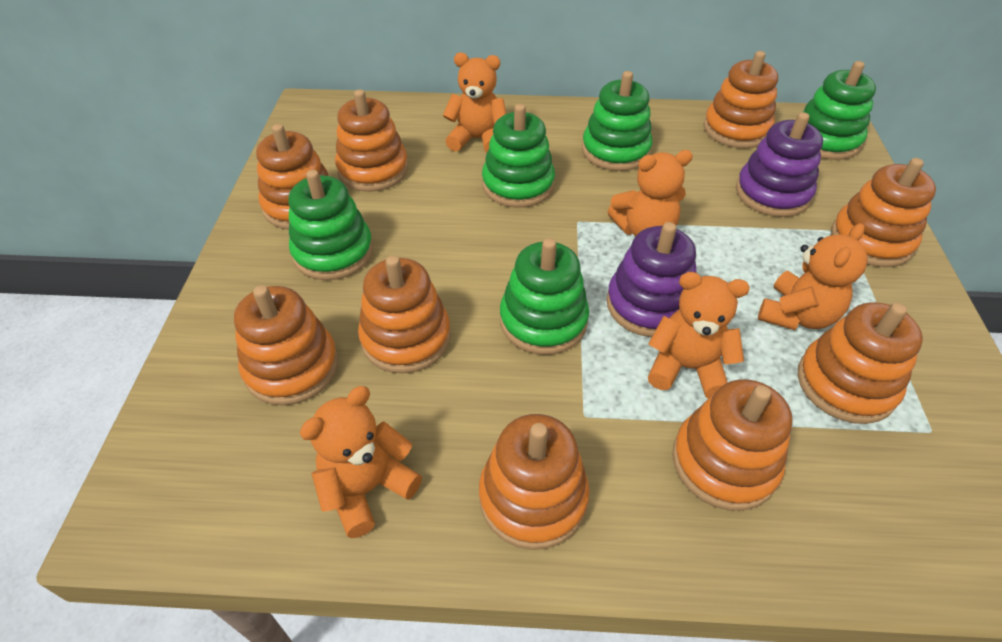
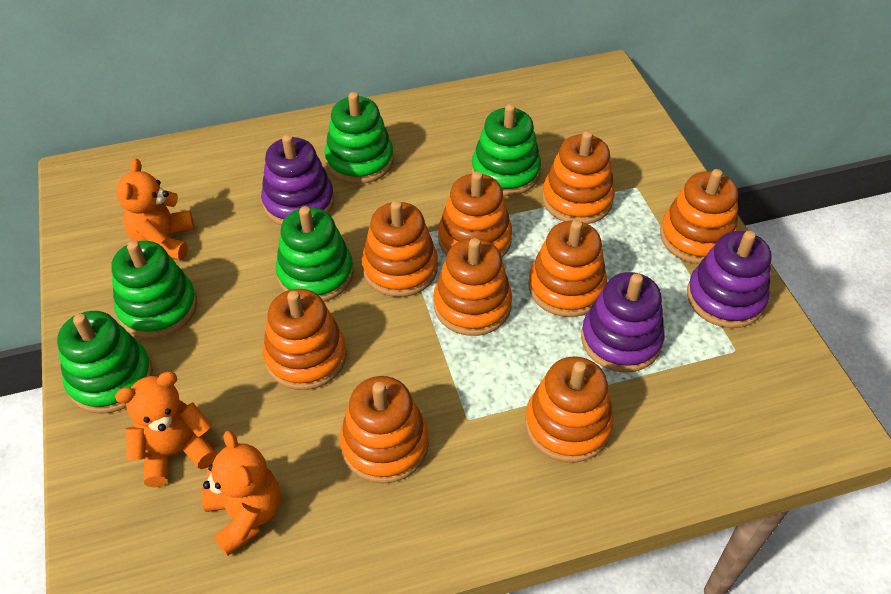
orange teddy bear: [300,386,422,538] [443,53,506,153] [608,150,693,237] [648,272,750,398] [758,223,868,330] = 5 -> [115,372,217,487] [116,158,194,261] [202,430,280,556] = 3
purple stacking toy: [606,222,697,337] [736,112,823,217] = 2 -> [261,134,334,225] [581,272,664,373] [687,231,772,328] = 3

